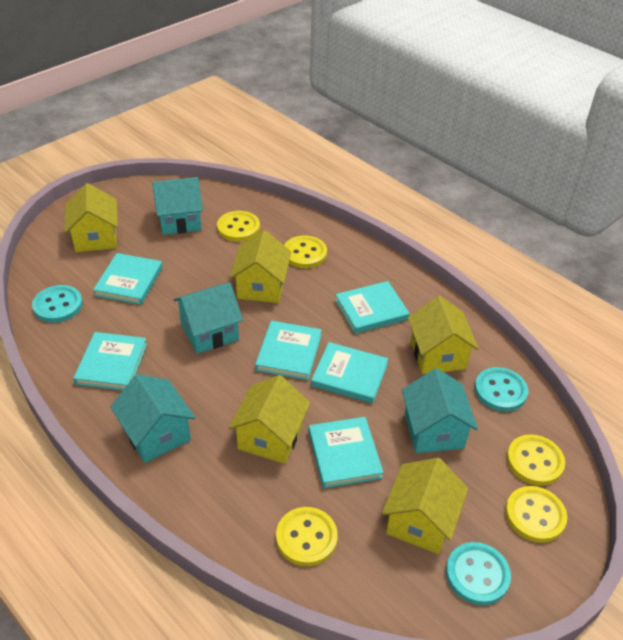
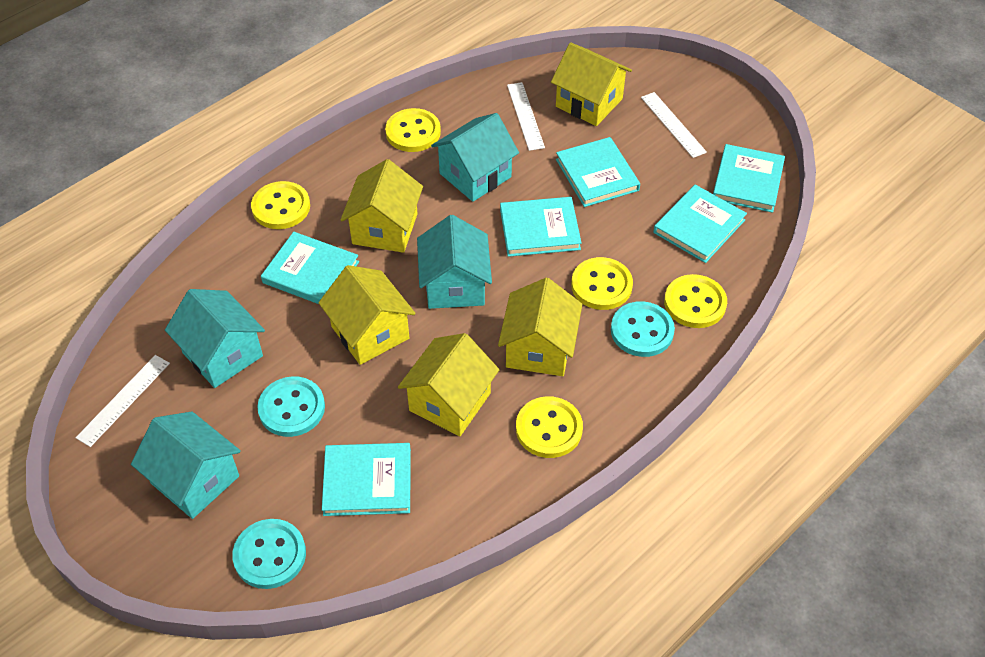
white ruler: none = 0 -> [76,355,170,447] [507,82,545,151] [641,92,707,158] = 3

